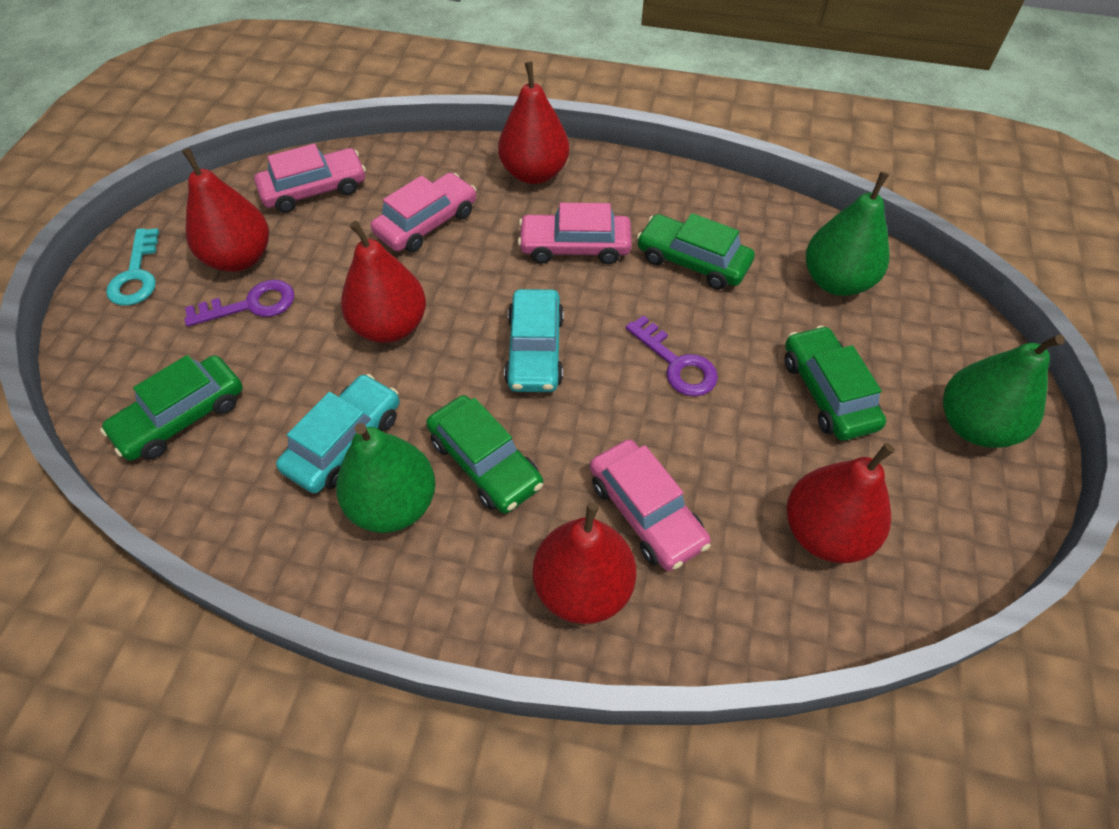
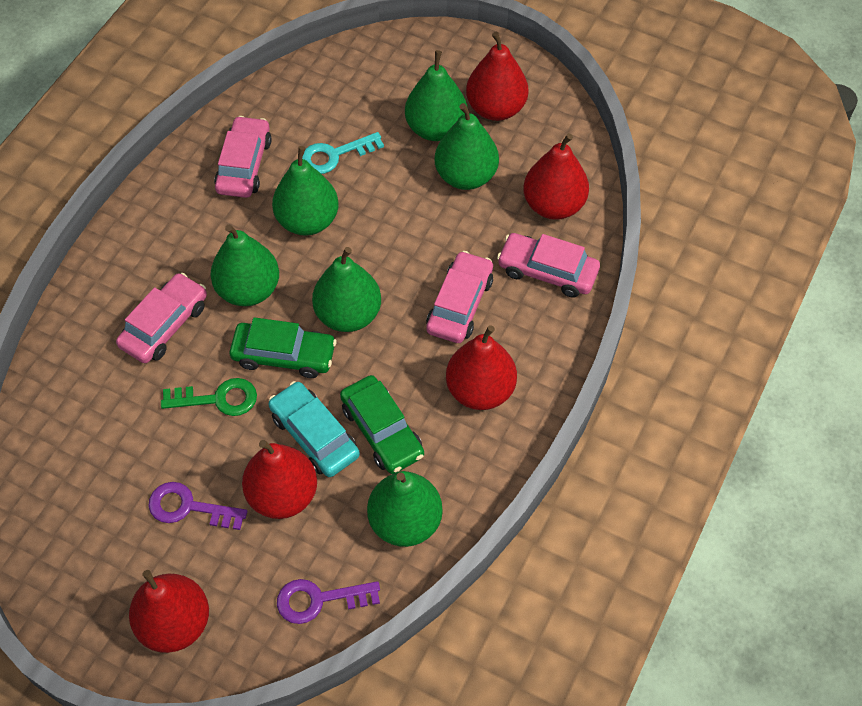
green car: [100,355,243,461] [426,395,543,514] [637,213,755,290] [785,326,886,441] = 4 -> [229,317,336,378] [340,375,424,474] = 2
green key: none = 0 -> [161,378,257,416] = 1
green pear: [336,423,436,533] [806,172,890,296] [943,334,1065,448] = 3 -> [211,225,279,306] [272,146,338,236] [312,247,381,332] [367,471,443,547] [405,50,467,141] [435,103,499,190] = 6
turquoise car: [276,374,400,493] [504,289,564,392] = 2 -> [268,381,360,477] = 1

